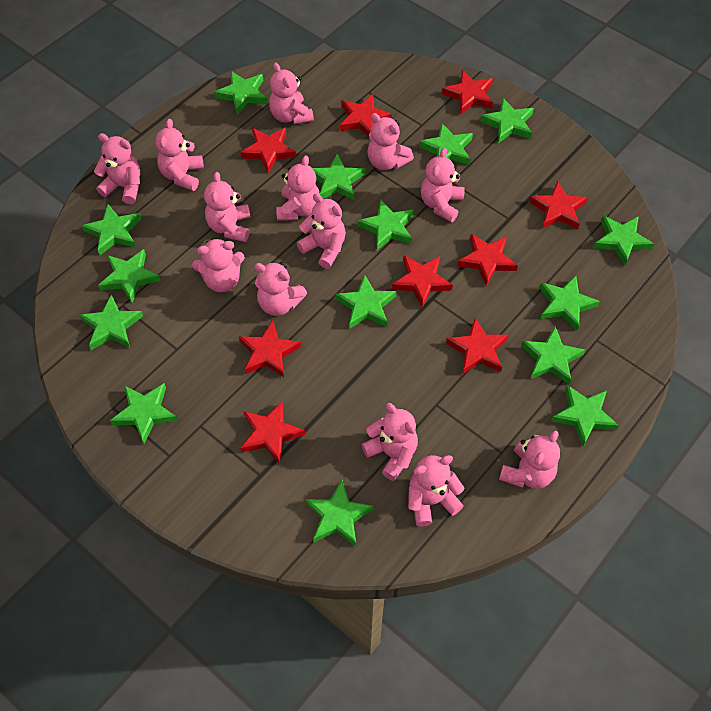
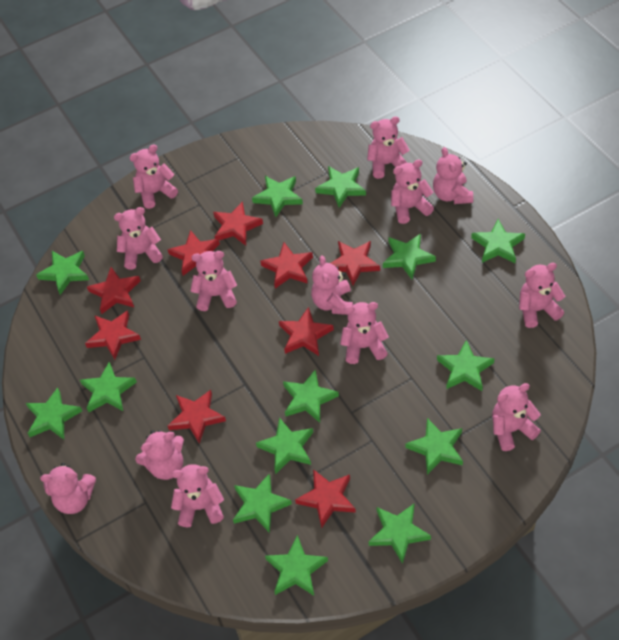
green star: [80,294,143,350] [82,204,141,255] [98,249,160,303] [110,383,178,444] [214,71,267,115] [305,480,374,546] [312,154,365,200] [336,275,396,329] [358,199,414,250] [419,123,473,165] [481,98,534,143] [521,326,585,385] [539,275,600,331] [551,385,619,446] [593,216,654,266] = 15 -> [26,387,82,440] [36,251,89,295] [80,362,137,412] [233,474,292,533] [252,176,303,217] [256,418,313,474] [265,535,328,596] [283,369,339,423] [315,166,366,208] [369,504,431,564] [383,233,436,279] [405,418,463,475] [437,340,495,391] [471,219,525,263] = 14

